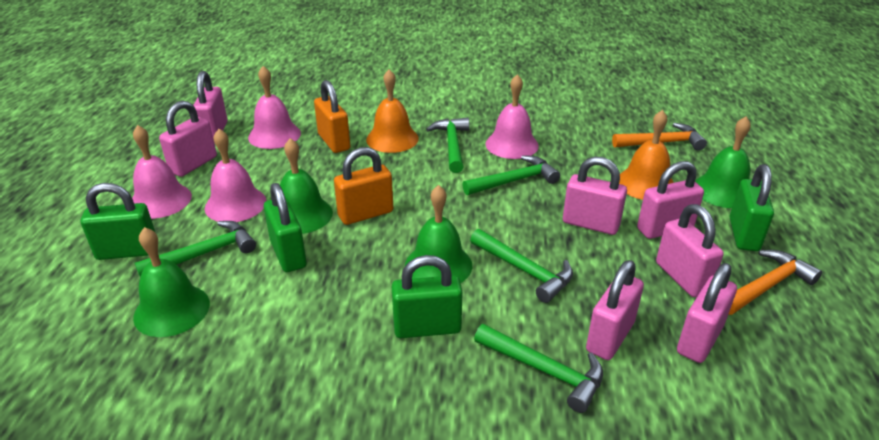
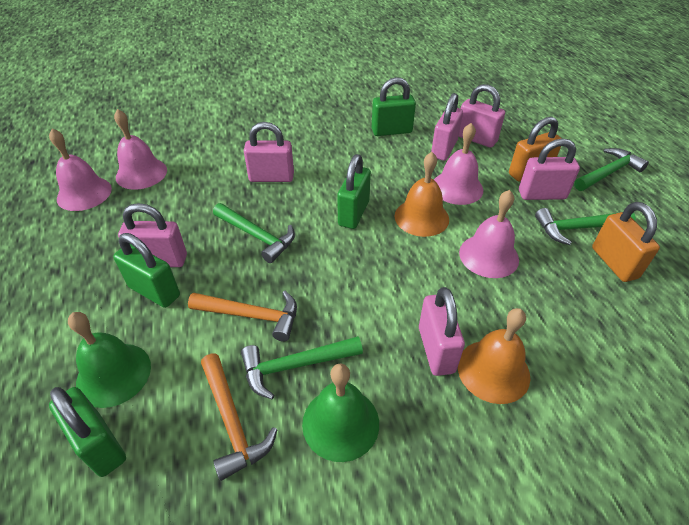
green bell: [133,227,210,337] [280,138,333,234] [405,185,472,283] [695,117,751,208] = 4 -> [68,312,151,408] [302,364,379,462] = 2
green hammer: [135,221,256,277] [426,118,469,173] [462,155,560,195] [470,229,573,303] [474,324,603,413] = 5 -> [213,203,295,263] [241,336,363,399] [535,208,636,245] [574,148,649,191] = 4
pink padlock: [159,101,217,177] [193,71,227,139] [563,157,627,235] [586,260,644,360] [637,161,704,239] [656,204,724,297] [677,263,737,363] = 7 -> [118,203,187,267] [244,122,294,182] [419,287,465,376] [431,93,463,161] [458,84,505,148] [519,138,580,200] = 6

